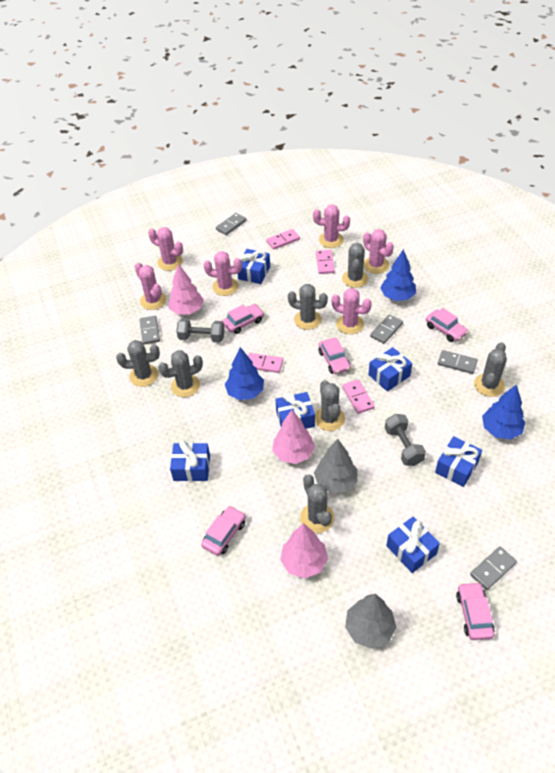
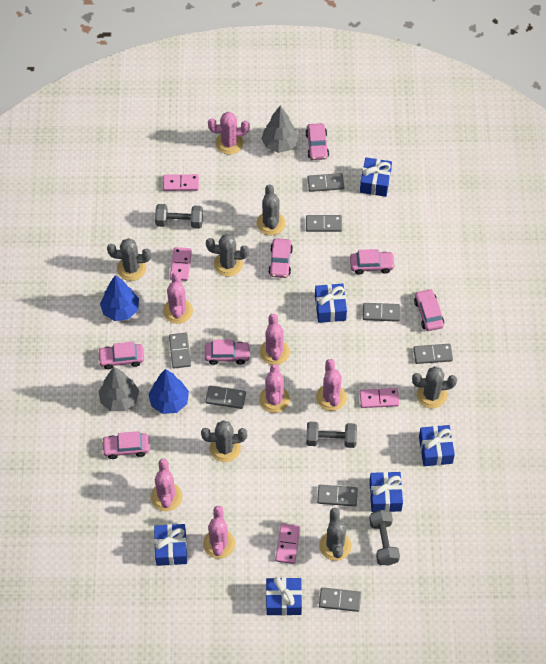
blue tree: [225,347,264,400] [380,249,416,301] [482,384,525,440] = 3 -> [100,275,139,321] [148,369,189,414] = 2
grey cactus: [116,340,160,387] [158,350,203,397] [288,284,328,330] [300,474,334,533] [315,380,345,431] [342,243,368,288] [474,342,507,397] = 7 -> [107,238,151,281] [201,420,247,462] [206,234,249,276] [257,184,285,235] [319,508,351,561] [412,366,457,409] = 6
grey domino: [140,316,160,344] [216,213,247,235] [370,314,403,344] [437,350,478,374] [470,546,517,590] = 5 -> [169,333,191,368] [205,386,246,409] [306,215,342,232] [307,173,344,192] [317,485,358,506] [319,587,361,612] [363,303,400,322] [413,344,453,364] = 8
grey dumbbell: [176,318,225,343] [385,414,426,466] = 2 -> [155,204,203,229] [306,422,357,448] [369,510,400,566] = 3
pink cactus: [135,263,166,310] [148,227,183,271] [204,251,242,296] [313,204,350,248] [331,288,372,334] [363,229,394,274] = 6 -> [151,459,182,511] [163,272,193,324] [203,506,235,559] [208,112,250,155] [259,314,290,365] [259,364,290,413] [316,359,347,411] = 7
pink car: [201,506,246,556] [222,304,264,334] [318,338,351,374] [426,308,468,342] [456,582,495,640] = 5 -> [98,342,144,369] [102,431,150,459] [205,339,250,365] [268,238,293,278] [306,123,329,160] [350,249,395,275] [414,289,444,331] = 7
pink tree: [168,264,204,315] [273,410,315,464] [280,523,328,578] = 3 -> none = 0

